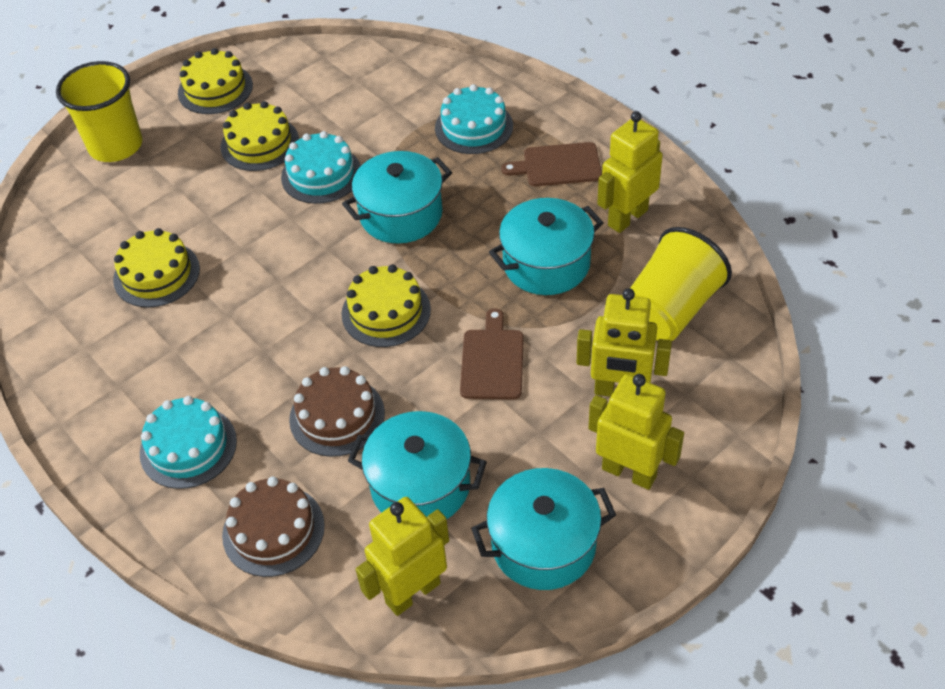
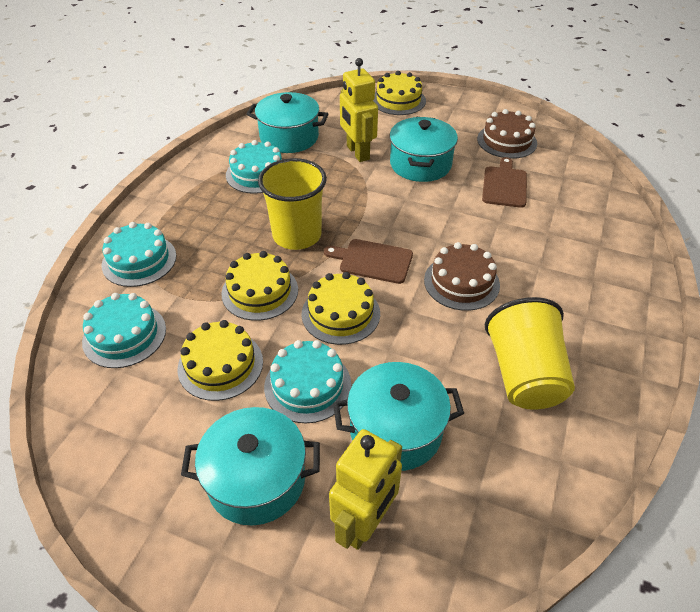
turquoise cake: [140,396,237,489] [281,131,361,204] [435,84,513,154] = 3 -> [82,293,166,368] [102,222,176,287] [226,140,282,194] [264,340,351,423] = 4
yellow robot: [356,497,449,616] [577,288,672,397] [589,374,684,490] [597,111,663,233] = 4 -> [329,429,402,550] [340,58,378,162] = 2

